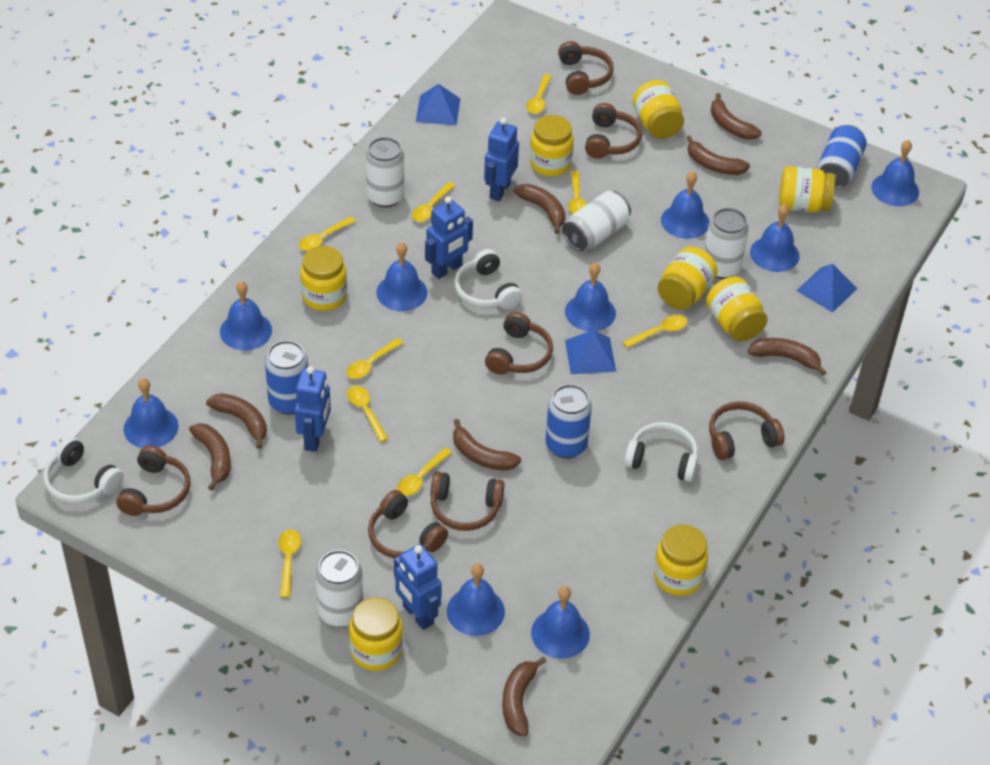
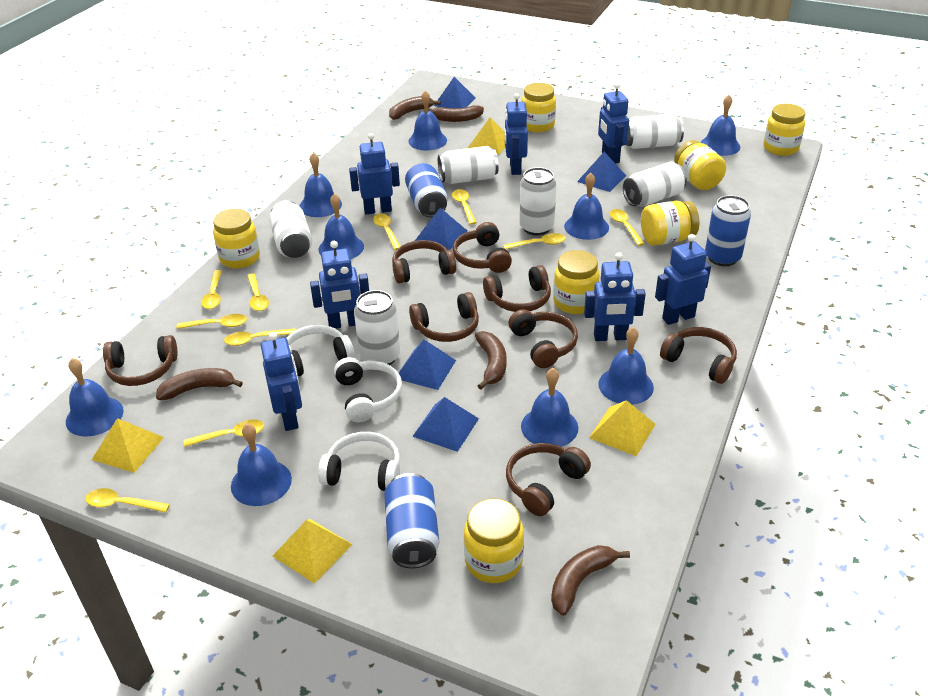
blue pyramid: [416,84,460,125] [565,330,616,374] [796,264,857,312] = 3 -> [399,340,456,390] [412,397,479,452] [415,208,468,250] [434,77,476,108] [577,152,626,192] = 5
blue robot: [294,366,331,452] [394,544,442,630] [425,196,473,279] [484,118,519,201] = 4 -> [261,332,302,431] [310,241,369,329] [349,133,400,214] [504,93,528,175] [584,252,646,341] [598,83,629,163] [655,234,711,325] = 7
brown banana: [189,423,231,491] [206,393,267,449] [453,419,521,471] [502,657,547,736] [514,184,565,234] [686,136,750,175] [711,93,762,140] [748,338,826,376] = 8 -> [156,368,243,400] [389,96,441,120] [428,105,484,122] [475,331,507,389] [551,545,630,616] = 5
brown headphones: [116,445,190,516] [368,490,448,559] [430,471,504,531] [485,312,553,375] [558,41,614,95] [585,103,642,159] [709,401,785,460] = 7 -> [103,335,178,386] [392,240,456,283] [409,292,479,342] [453,222,512,273] [483,265,551,312] [506,443,591,516] [508,309,578,368] [660,327,737,384] = 8
white can: [315,550,363,627] [365,137,404,208] [562,191,631,251] [704,208,749,279] = 4 -> [269,200,312,258] [354,290,400,365] [438,146,499,184] [519,167,556,235] [623,162,687,207] [626,114,684,149] = 6
yellow jar: [300,246,347,311] [349,597,403,671] [530,115,574,176] [633,80,684,139] [654,525,709,596] [658,247,718,310] [706,277,767,342] [779,166,835,212] = 8 -> [213,209,260,268] [464,498,524,583] [522,83,556,132] [553,250,600,314] [641,201,699,246] [674,140,726,190] [763,104,805,156] = 7
yellow pyramid: none = 0 -> [92,418,164,473] [273,519,353,583] [468,118,505,155] [589,400,656,456] = 4
yellow spoon: [278,529,301,598] [299,217,356,251] [346,338,403,379] [347,386,388,442] [397,448,452,496] [412,182,455,222] [526,74,552,114] [568,171,587,214] [623,315,687,348] = 9 -> [85,488,170,513] [177,314,247,329] [184,419,264,447] [201,270,222,309] [224,328,296,346] [247,273,269,311] [373,214,400,250] [452,189,477,225] [503,233,566,249] [610,209,645,246] = 10

